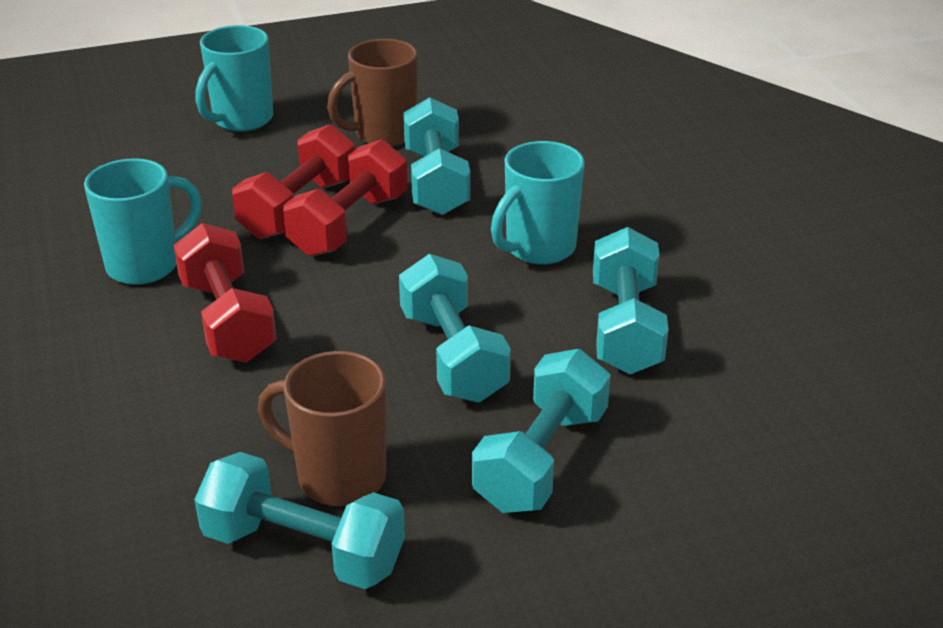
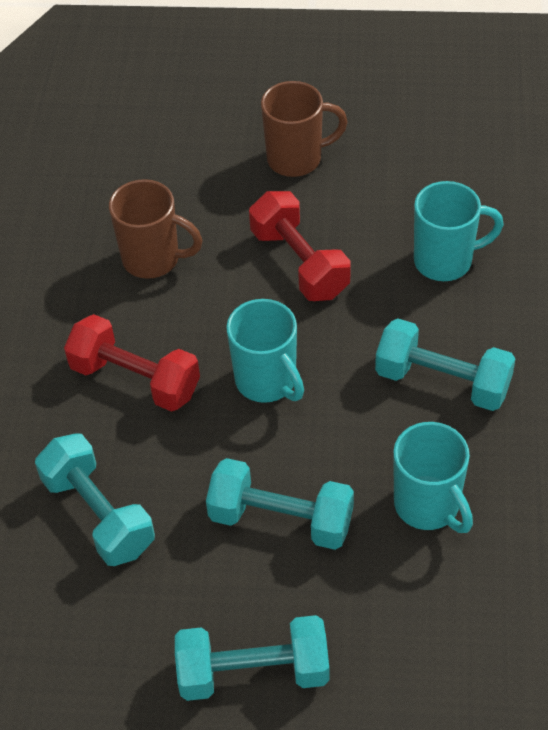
red dumbbell: [173,223,277,362] [232,124,355,239] [283,139,408,257] = 3 -> [64,314,200,412] [249,191,351,301] = 2
turquoise dumbbell: [194,452,405,589] [399,254,511,402] [403,97,470,215] [472,349,611,513] [593,227,669,374] = 5 -> [35,433,155,566] [175,615,330,701] [206,458,354,550] [375,319,515,411] = 4

